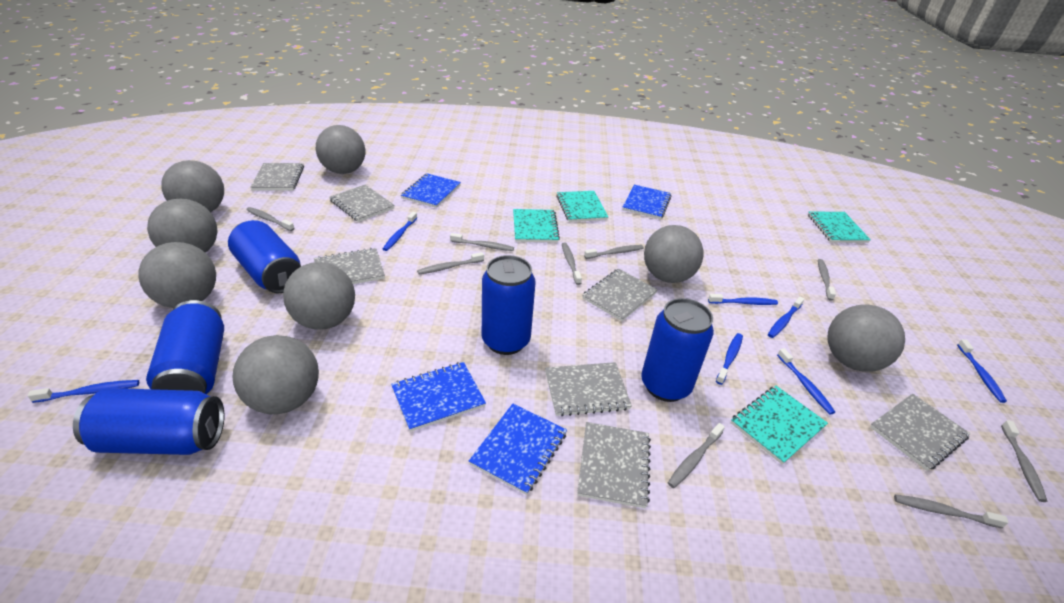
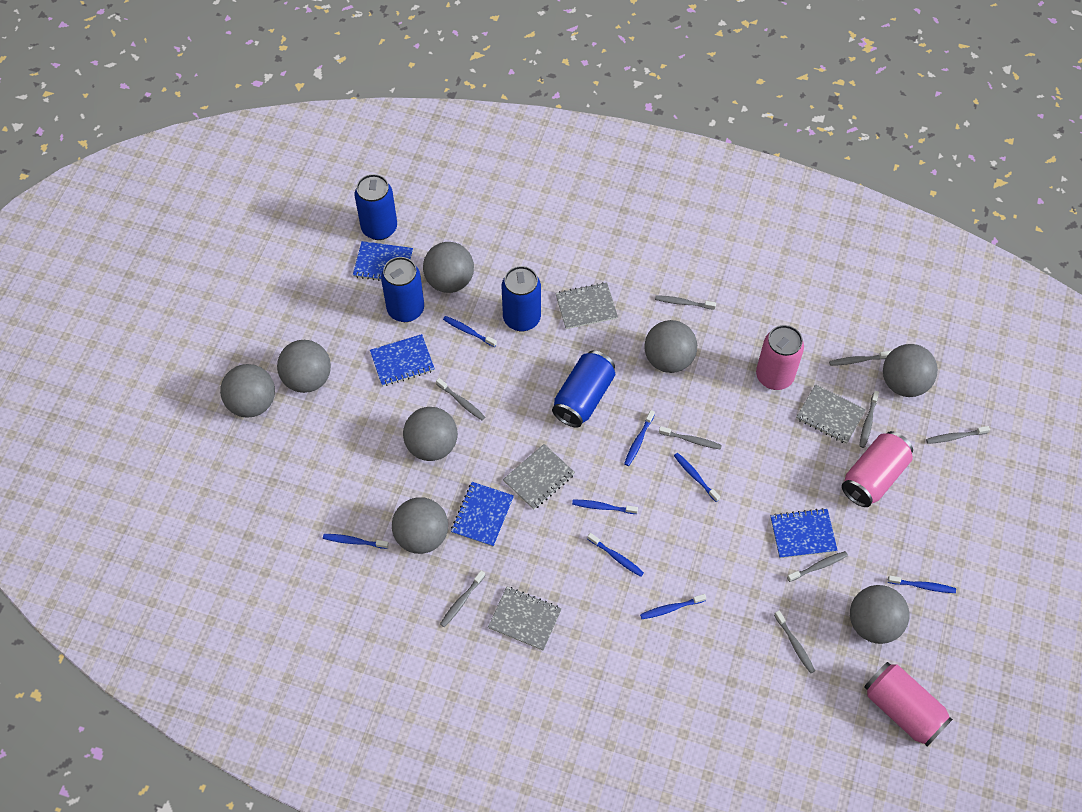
blue can: [73,388,225,455] [146,300,224,394] [228,220,301,293] [482,255,536,355] [641,298,714,402] = 5 -> [355,174,397,240] [381,257,424,322] [502,266,541,331] [552,350,615,428] = 4
blue toothbrush: [27,380,139,403] [383,212,417,251] [708,294,778,305] [716,333,743,385] [768,297,804,338] [777,348,835,415] [957,339,1007,403] = 7 -> [323,534,389,549] [443,316,497,347] [572,499,638,514] [587,533,644,577] [624,410,655,466] [640,594,706,619] [674,453,720,502] [888,576,956,593] = 8
grey notebook: [250,163,304,191] [314,248,385,284] [329,185,395,222] [545,362,632,417] [577,422,651,508] [582,269,658,321] [870,394,970,471] = 7 -> [488,587,562,651] [503,444,575,510] [555,282,618,329] [796,384,866,444] = 4
pink can: none = 0 -> [756,325,804,390] [842,431,913,507] [864,662,953,747] = 3
turquoise notebook: [513,209,560,243] [556,191,608,222] [731,386,828,465] [808,211,871,243] = 4 -> none = 0

